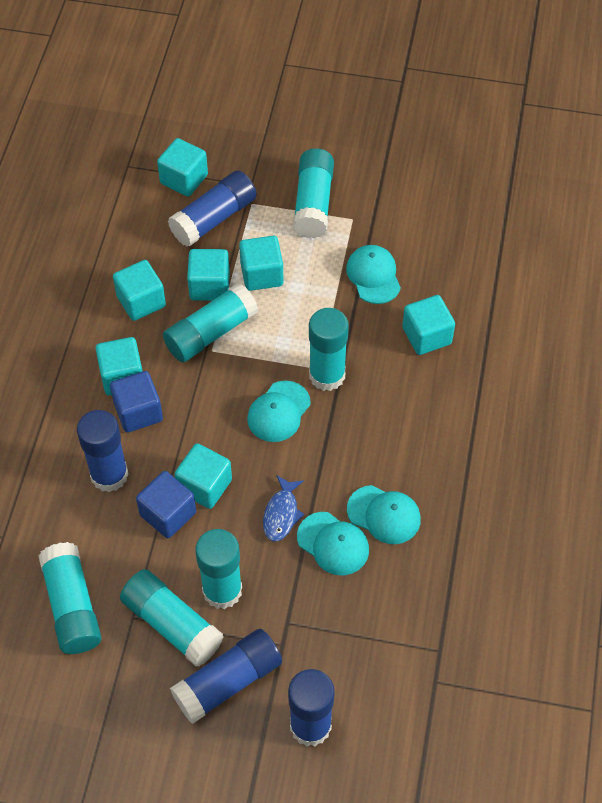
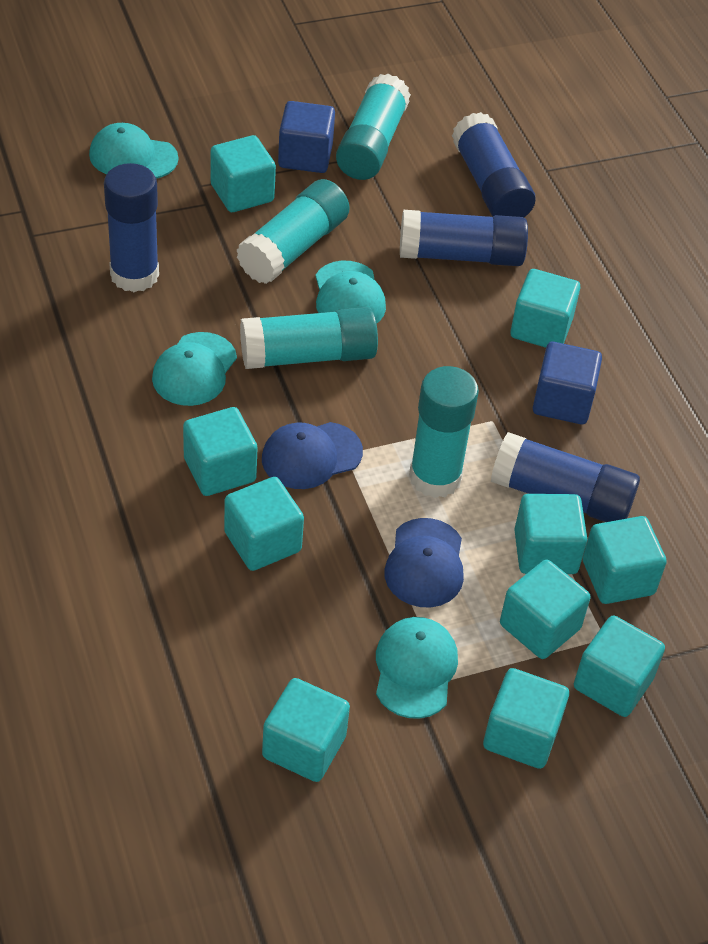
blue cap: none = 0 -> [262,422,363,489] [384,518,464,608] = 2
blue fish: [263,475,304,542] = 1 -> none = 0
turquoise cube: [95,337,142,395] [113,260,166,321] [157,138,208,197] [175,443,232,509] [187,249,230,301] [239,236,284,291] [402,295,455,355] = 7 -> [183,407,257,496] [211,135,276,212] [224,477,304,571] [262,678,350,782] [483,668,569,769] [500,560,591,659] [511,269,580,348] [514,494,587,574] [574,615,665,717] [583,516,667,604] = 10
turquoise glue stick: [38,542,102,654] [120,569,224,667] [163,283,258,362] [195,529,242,609] [293,148,334,238] [309,308,349,391] = 6 -> [237,179,350,284] [240,307,378,369] [336,74,411,180] [409,366,479,498] = 4

